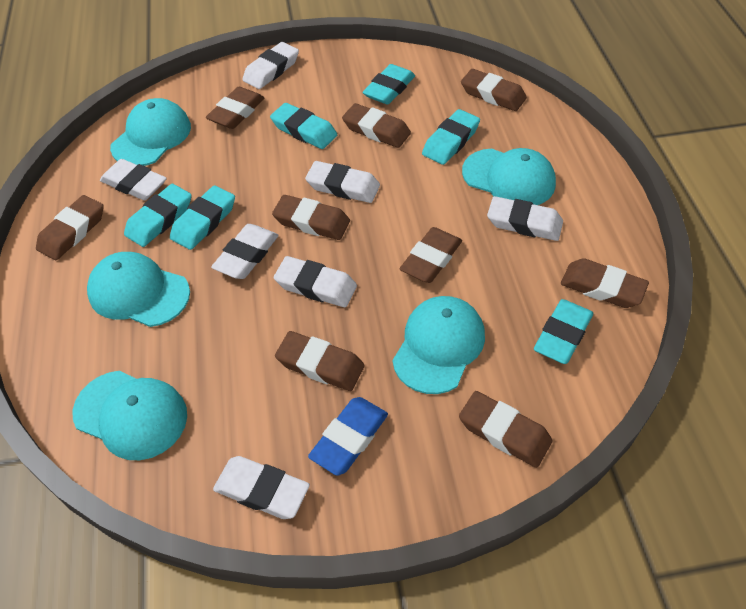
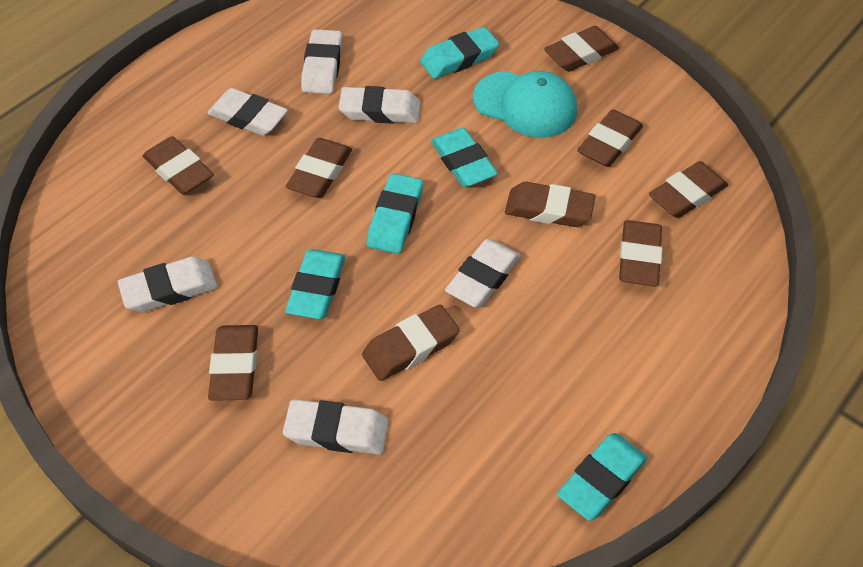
blue eraser: [308,397,388,476] = 1 -> none = 0
turquoise cap: [73,371,187,460] [87,252,190,327] [110,98,191,166] [393,296,485,394] [462,148,556,205] = 5 -> [473,71,577,138] = 1
turquoise eraser: [124,184,192,247] [170,185,235,250] [270,103,337,149] [363,64,415,105] [422,109,480,165] [534,299,593,364] = 6 -> [285,249,345,319] [367,173,423,254] [420,27,499,79] [431,128,498,187] [557,433,648,521] = 5
white eraser: [100,159,167,200] [211,224,279,279] [213,456,310,519] [242,42,299,89] [274,256,357,307] [305,161,380,203] [487,196,563,241] = 7 -> [118,256,217,312] [207,88,288,136] [283,399,389,455] [301,29,342,94] [339,86,420,124] [445,239,521,307] = 6

